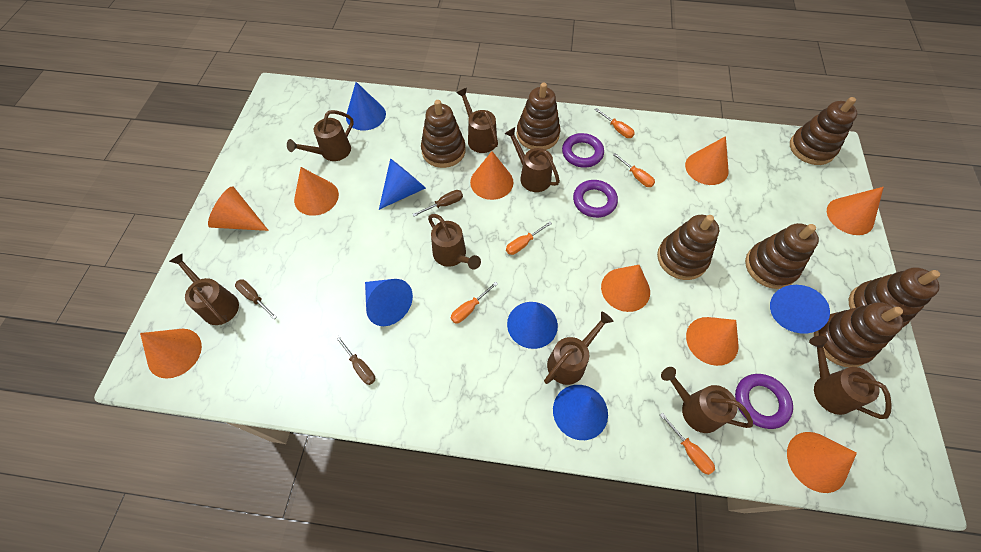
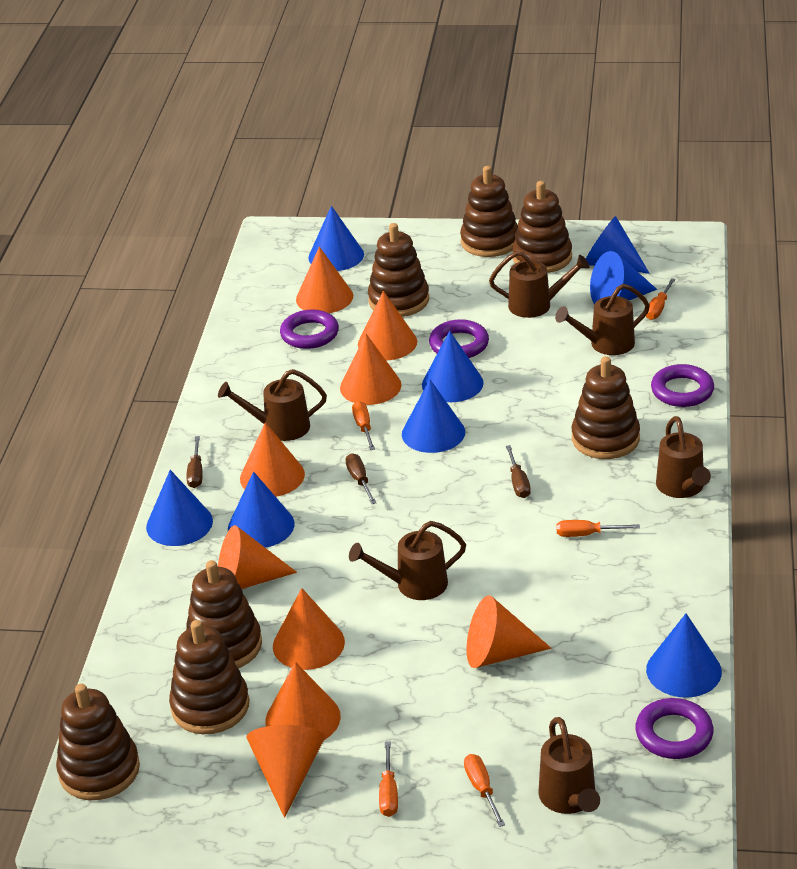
blue cone: [346,82,386,130] [365,279,413,326] [379,158,426,210] [507,302,558,349] [553,385,608,440] [770,285,830,334] = 6 -> [146,470,213,546] [228,472,294,548] [308,206,364,271] [402,380,465,453] [422,331,484,402] [586,216,650,274] [590,251,657,304] [646,613,722,698] = 8
brown watering can: [169,253,239,325] [287,110,354,161] [428,214,481,270] [456,88,498,153] [504,127,560,192] [544,312,614,385] [661,367,753,433] [809,336,892,419] = 8 -> [218,369,327,441] [349,521,466,600] [489,251,590,318] [538,717,600,814] [555,284,650,355] [656,416,711,498] = 6
purple ring: [562,133,604,168] [573,180,618,218] [735,374,793,429] = 3 -> [280,309,339,349] [429,319,489,358] [635,698,714,759] [651,364,714,407] = 4

